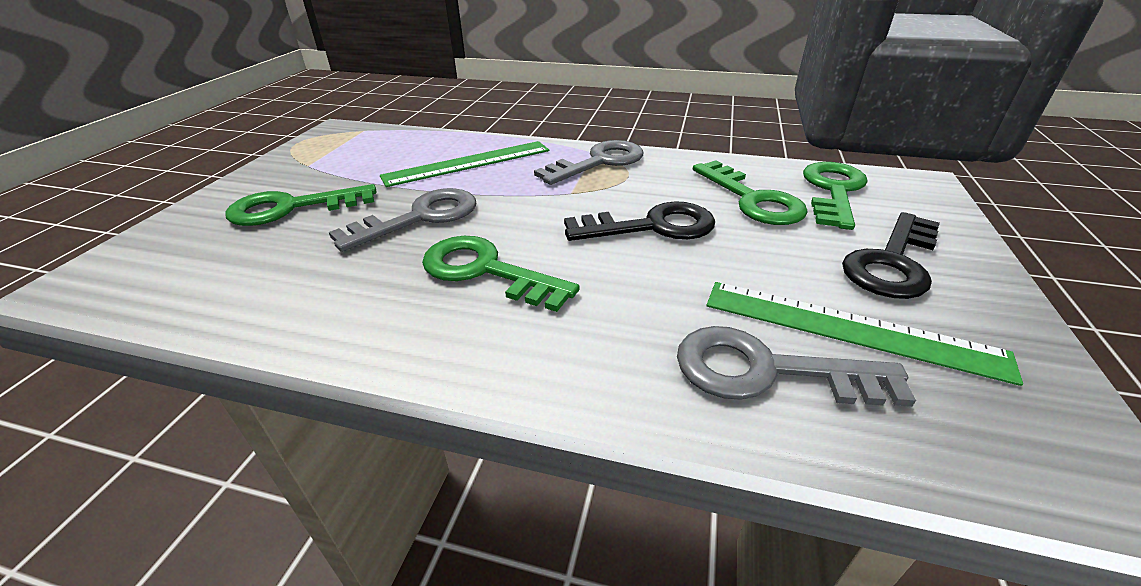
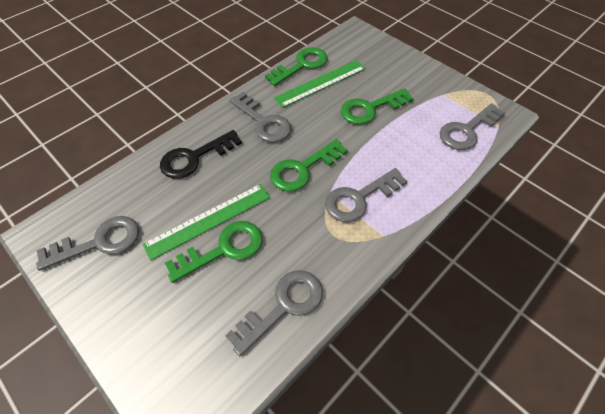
black key: [564,201,715,241] [842,212,940,299] = 2 -> [160,130,242,179] = 1
grey key: [329,188,477,252] [534,140,643,185] [677,326,916,407] = 3 -> [36,216,139,271] [225,270,323,356] [230,92,291,142] [325,168,407,222] [440,103,505,150] = 5

